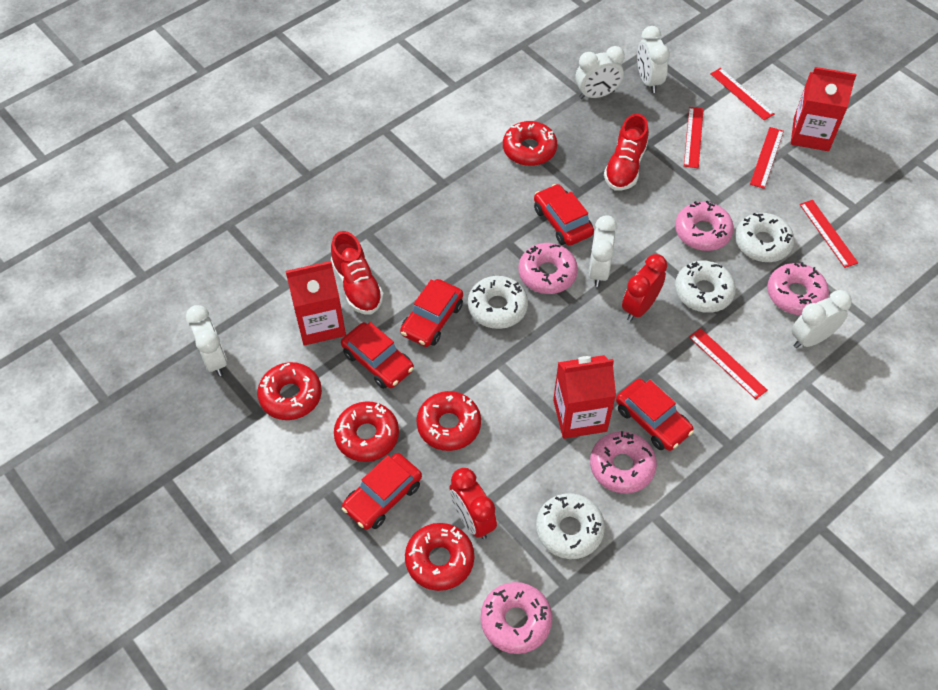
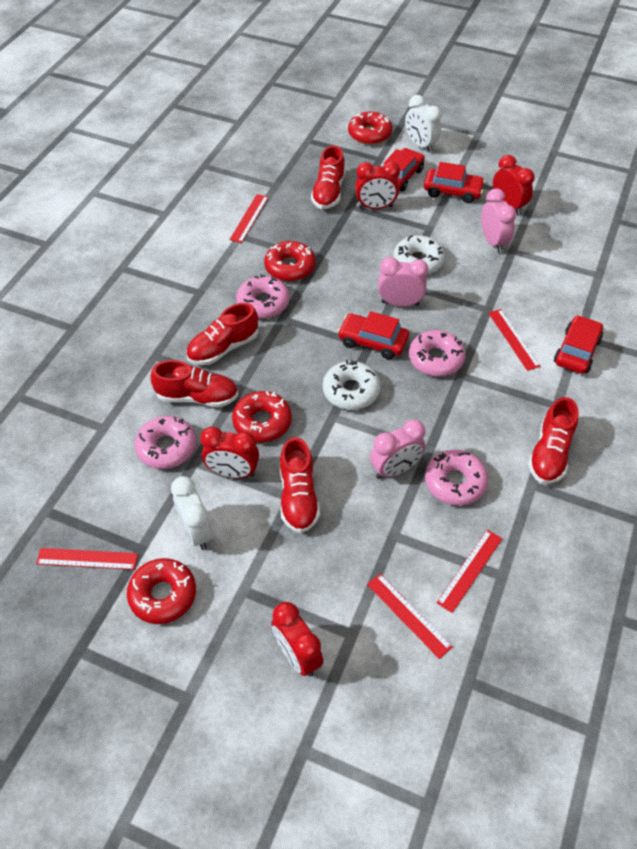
pink clock: none = 0 -> [370,419,425,479] [378,257,429,307] [481,189,516,253] = 3
pink donut: [481,582,552,654] [519,243,578,294] [590,431,657,494] [675,201,734,251] [767,262,829,315] = 5 -> [135,416,196,469] [236,274,289,319] [409,330,466,377] [425,450,488,506] = 4
red car: [341,322,414,389] [342,453,422,530] [400,279,463,347] [534,184,594,246] [616,379,694,451] = 5 -> [337,311,409,359] [383,148,425,191] [424,162,485,203] [554,315,603,374] = 4
red carton: [286,261,346,346] [553,355,616,439] [791,67,857,151] = 3 -> none = 0
red clock: [450,468,497,539] [622,254,667,321] = 2 -> [200,427,259,478] [271,602,323,676] [355,161,400,209] [493,155,534,216] = 4
red donut: [257,362,322,420] [334,401,399,462] [405,523,474,591] [416,391,481,451] [503,121,557,166] = 5 -> [127,558,196,624] [232,391,292,443] [264,241,316,281] [348,111,393,145] = 4
red shoe: [331,231,384,314] [604,114,649,191] = 2 -> [151,360,238,407] [186,303,258,365] [280,437,320,533] [311,145,345,209] [528,397,579,484] = 5
white clock: [186,305,227,376] [575,46,625,99] [588,215,617,287] [637,26,670,93] [792,290,852,348] = 5 -> [171,476,213,550] [405,95,442,153] = 2
white donut: [468,276,528,329] [536,493,605,559] [675,261,736,313] [735,213,795,262] = 4 -> [323,360,381,410] [394,235,445,275] = 2

